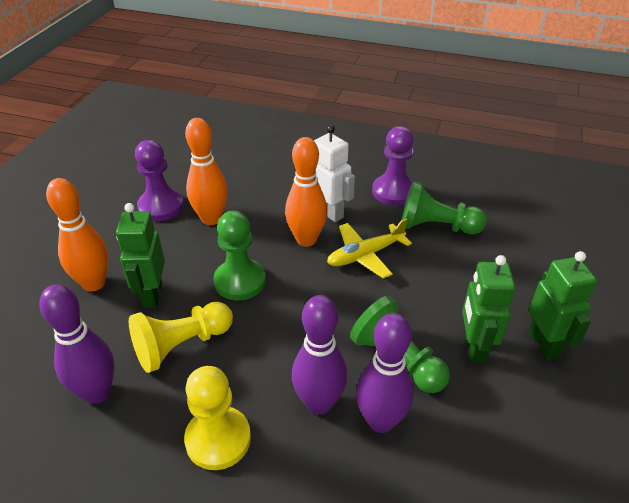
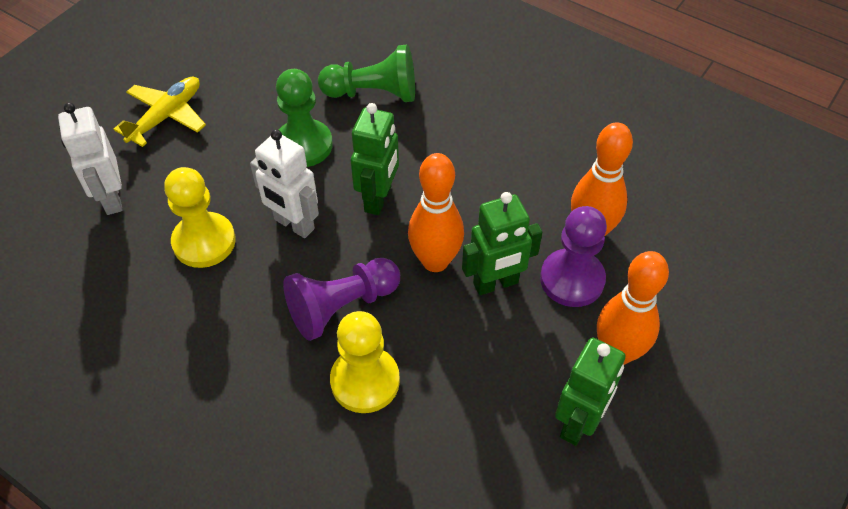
green pawn: [214,211,266,301] [350,296,450,393] [402,181,487,234] = 3 -> [276,69,333,167] [318,44,415,102] = 2
purple bowling pin: [40,284,114,404] [292,295,347,415] [356,313,414,433] = 3 -> none = 0
white robot: [314,125,355,222] = 1 -> [58,103,123,215] [250,129,319,238] = 2

